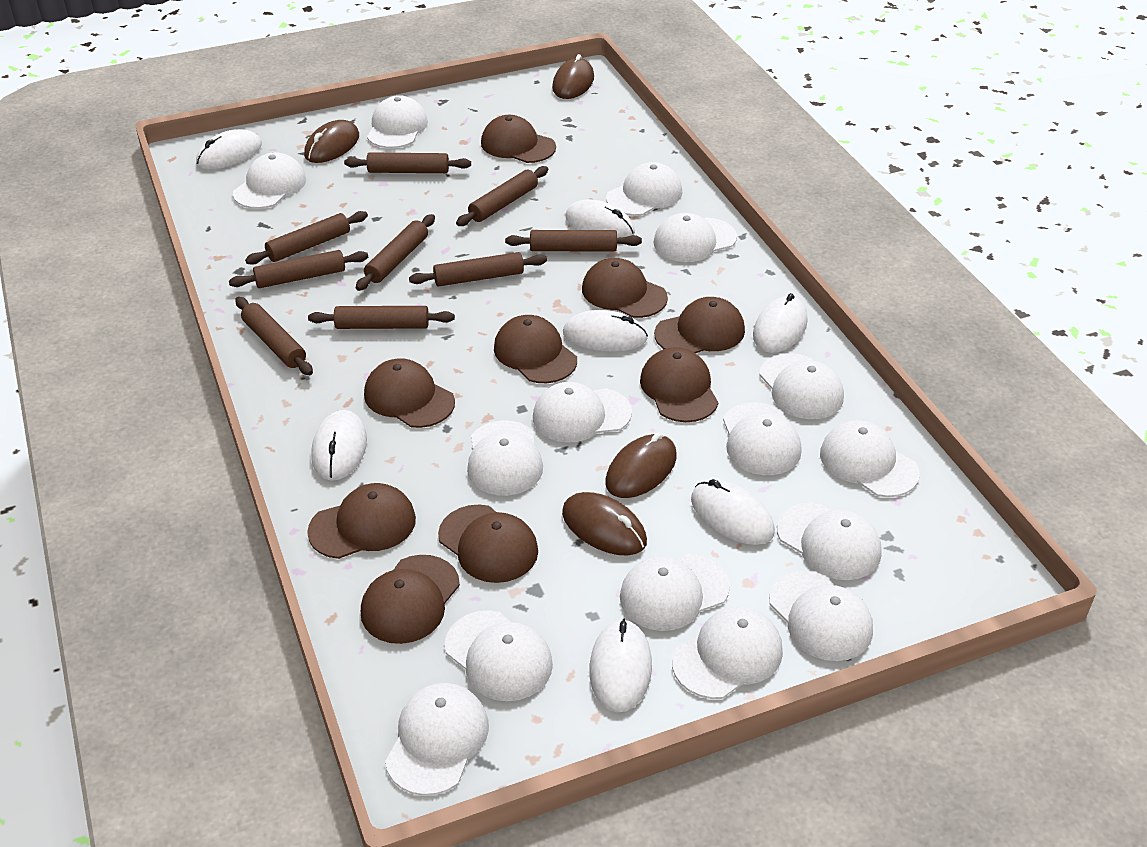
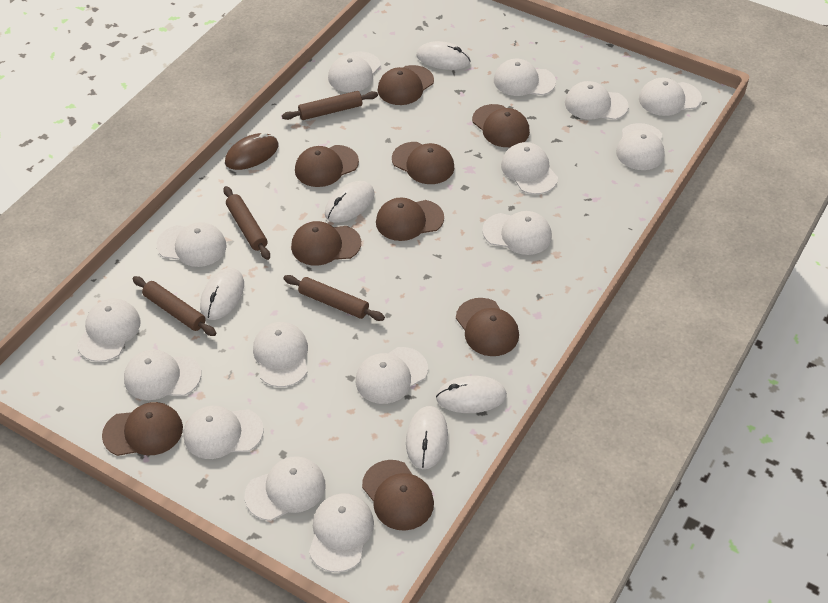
brown mouse: [304,120,359,163] [552,54,594,99] [562,492,647,556] [605,433,677,498] = 4 -> [225,133,279,170] = 1
brown rolling pin: [229,250,368,288] [235,297,313,375] [245,211,368,265] [308,306,455,329] [344,152,471,173] [356,214,435,291] [409,252,547,287] [456,166,548,226] [505,230,642,251] = 9 -> [132,276,216,336] [223,186,270,260] [282,91,378,120] [283,275,385,321] = 4
white mouse: [196,129,262,170] [311,410,367,481] [563,310,648,352] [565,199,635,238] [589,618,652,713] [691,479,775,545] [753,293,808,353] = 7 -> [200,268,244,320] [325,181,375,223] [406,406,448,469] [416,41,470,70] [436,376,507,413] = 5

